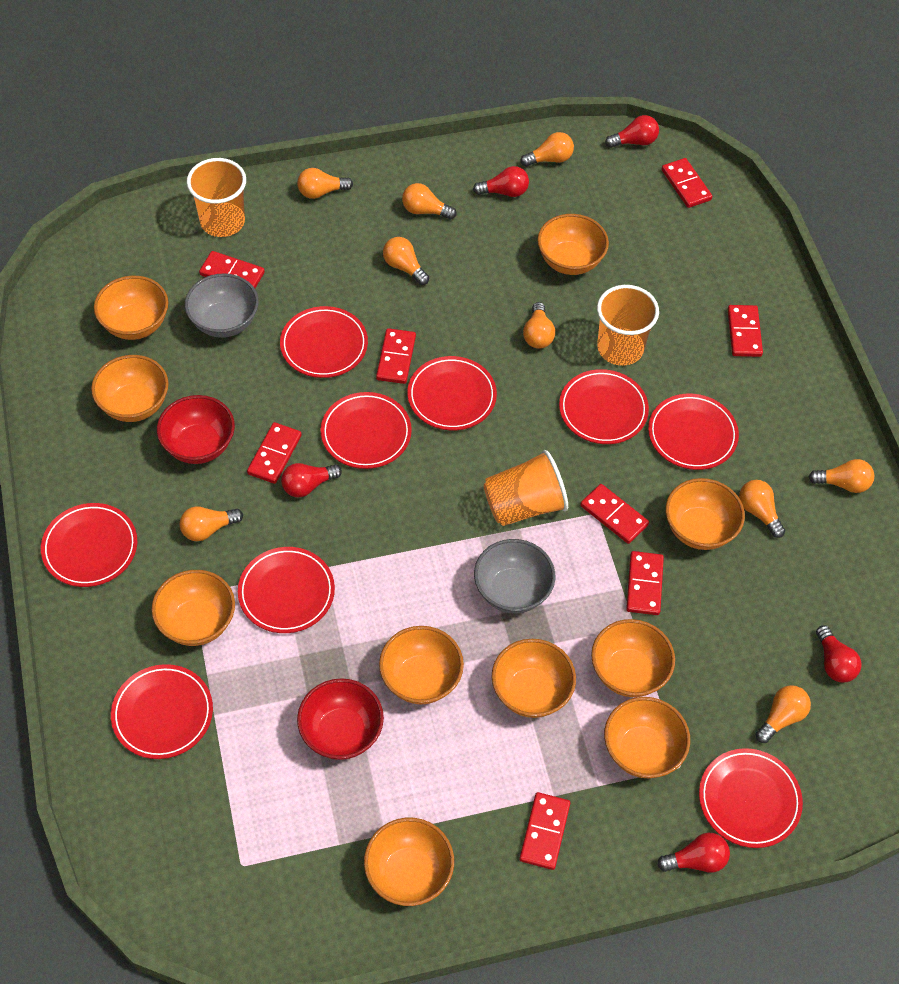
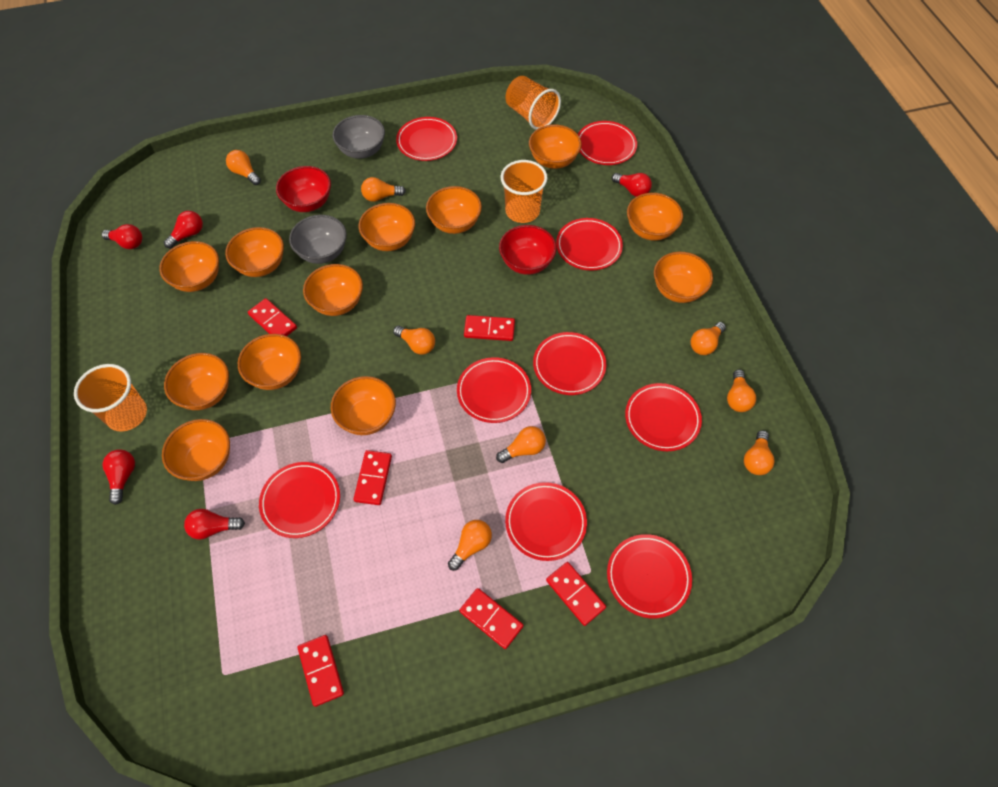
orange bowl: [91,355,169,422] [94,276,168,340] [151,570,235,646] [364,818,454,906] [379,626,464,704] [492,639,576,718] [537,214,609,275] [591,619,675,697] [604,697,690,778] [665,478,745,550] = 10 -> [159,241,219,292] [162,419,230,481] [164,353,229,410] [225,227,284,277] [238,334,301,390] [303,264,363,316] [331,376,396,435] [359,203,415,251] [426,186,482,234] [529,124,582,169] [627,193,683,240] [654,252,713,303] = 12
orange light bulb: [179,506,243,541] [297,168,353,199] [383,237,429,285] [402,183,457,220] [520,132,574,167] [523,302,555,349] [739,480,785,538] [756,685,811,743] [809,459,874,493] = 9 -> [226,150,261,185] [361,177,406,202] [393,326,435,355] [448,520,492,571] [496,426,546,463] [691,322,726,355] [727,370,756,412] [744,430,775,475] = 8
red domino: [199,251,265,288] [247,422,302,484] [376,328,416,384] [519,792,570,870] [580,484,649,544] [626,551,664,615] [662,158,713,208] [728,305,763,357] = 8 -> [248,298,297,336] [298,635,344,707] [354,450,392,505] [459,588,523,649] [464,315,515,341] [546,562,606,626] = 6

